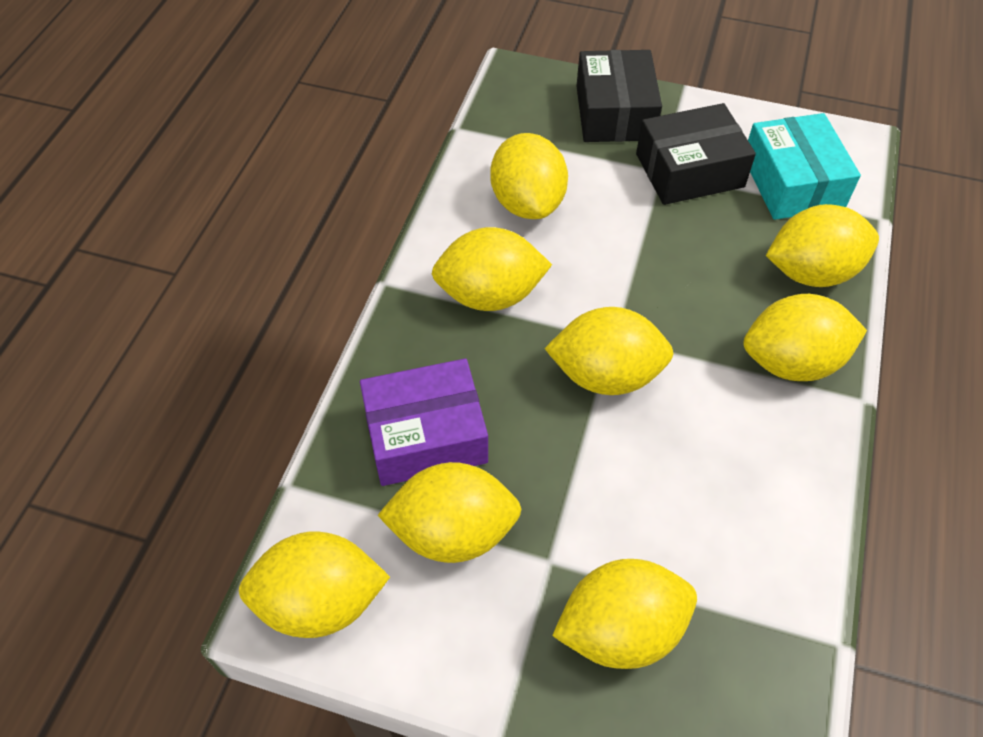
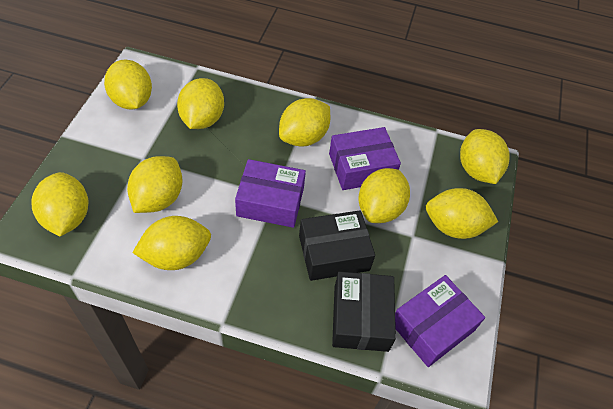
purple box: [360,358,488,486] = 1 -> [235,159,306,228] [329,127,401,190] [395,275,485,367] = 3
turquoise box: [748,113,861,220] = 1 -> none = 0
yellow lemon: [239,532,390,638] [377,462,522,563] [432,227,552,311] [491,133,568,219] [544,307,674,395] [552,559,697,669] [743,294,867,381] [766,204,879,287] = 8 -> [32,172,89,236] [104,60,152,110] [127,156,183,213] [132,216,211,270] [177,78,224,129] [279,98,330,146] [358,168,410,223] [426,188,498,239] [460,129,510,184] = 9

